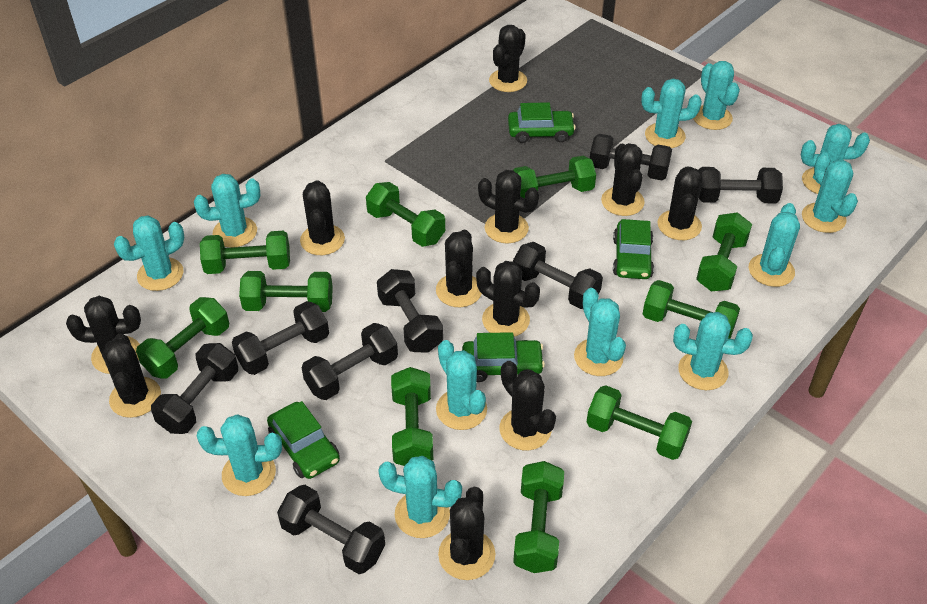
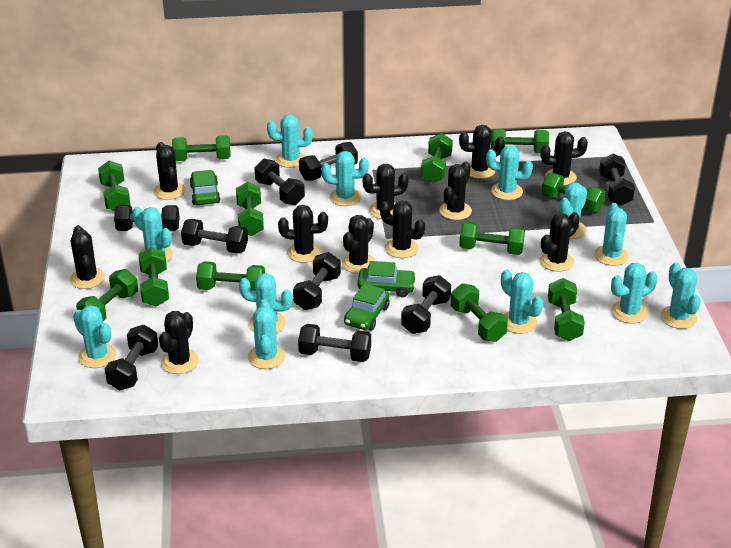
black dumbbell: [151,343,238,434] [232,301,329,375] [277,485,385,574] [302,323,398,400] [377,269,443,353] [513,242,603,309] [590,134,672,180] [698,167,783,203] = 8 -> [105,325,158,391] [114,205,180,231] [181,219,248,254] [255,159,305,205] [293,252,341,310] [298,324,371,362] [299,142,358,181] [401,275,451,334] [599,154,635,206] = 9
green car: [267,401,340,479] [462,332,545,382] [508,102,576,143] [613,219,654,279] = 4 -> [190,170,220,205] [344,283,390,331] [357,261,416,297] = 3
green dumbbell: [136,297,229,379] [200,231,290,274] [239,271,333,312] [366,182,445,247] [391,367,433,466] [513,156,596,198] [513,461,564,573] [586,385,692,460] [643,280,740,339] [696,212,752,291] = 10 -> [76,269,138,321] [98,161,131,211] [139,247,169,307] [172,136,231,161] [196,261,265,291] [236,182,264,236] [421,133,453,183] [451,283,508,342] [459,222,525,255] [491,129,549,153] [541,173,605,213] [548,278,585,341] = 12

